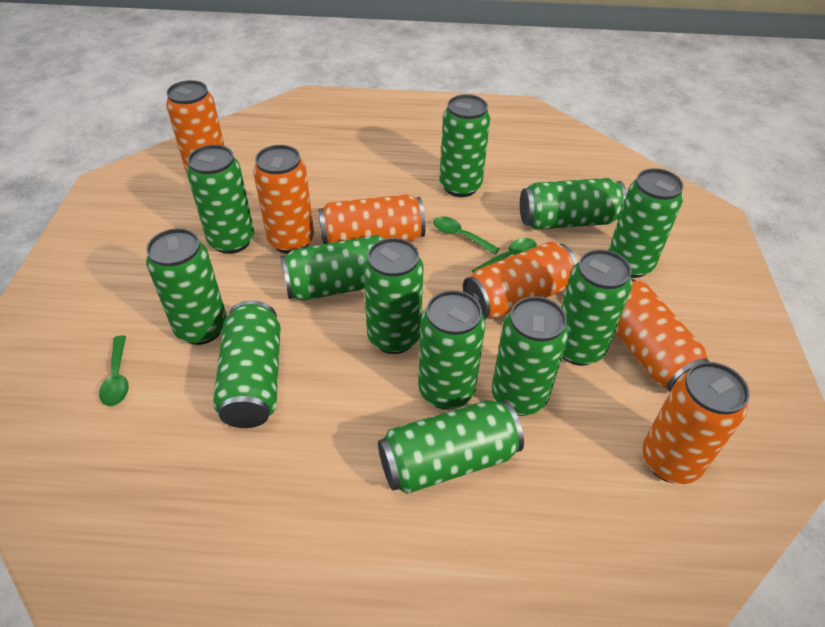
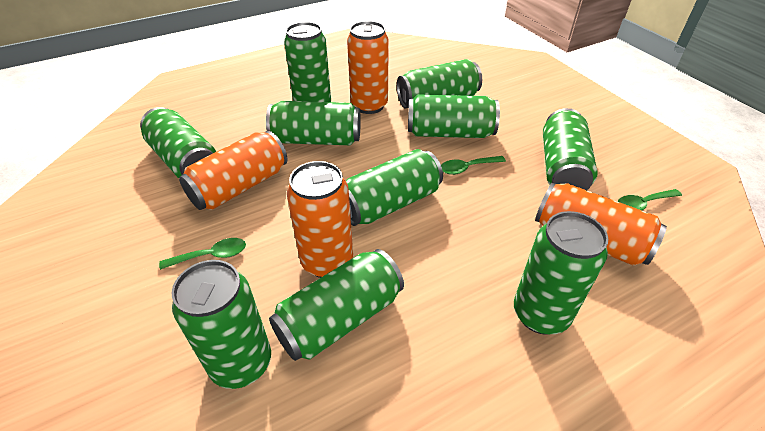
green can: [146,228,227,345] [187,145,254,254] [213,300,281,428] [280,235,383,301] [364,238,424,354] [378,400,524,494] [418,290,485,410] [440,94,490,197] [492,296,569,416] [520,178,627,230] [561,249,632,366] [609,168,684,278] = 12 -> [140,107,216,178] [172,260,271,389] [266,101,361,145] [269,249,404,361] [284,22,331,102] [346,149,443,226] [397,59,482,109] [408,94,500,138] [514,211,608,335] [543,108,598,190] = 10
orange can: [166,80,225,173] [253,145,314,254] [318,194,426,244] [463,241,577,319] [615,279,710,392] [642,362,750,484] = 6 -> [179,131,287,210] [287,161,353,278] [347,21,389,114] [535,182,667,266] = 4

